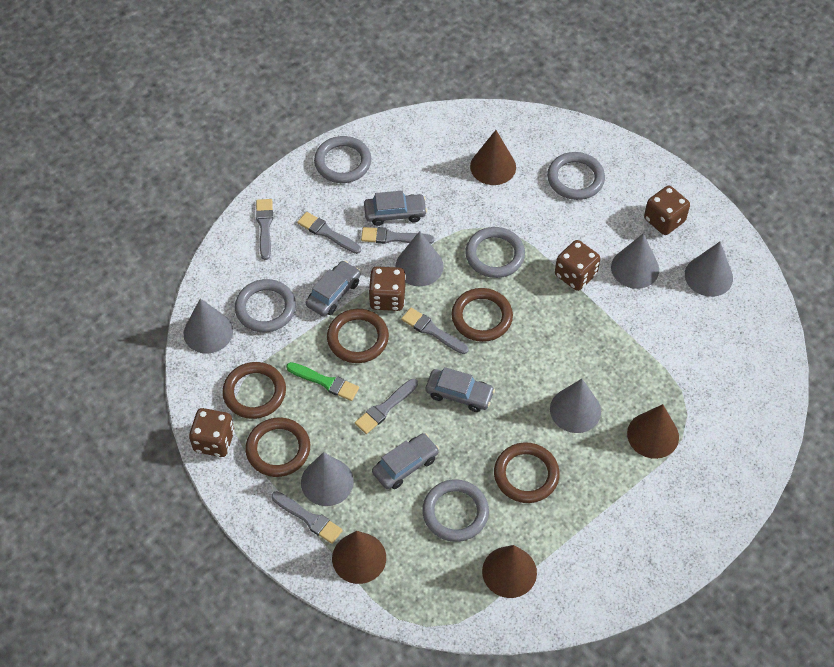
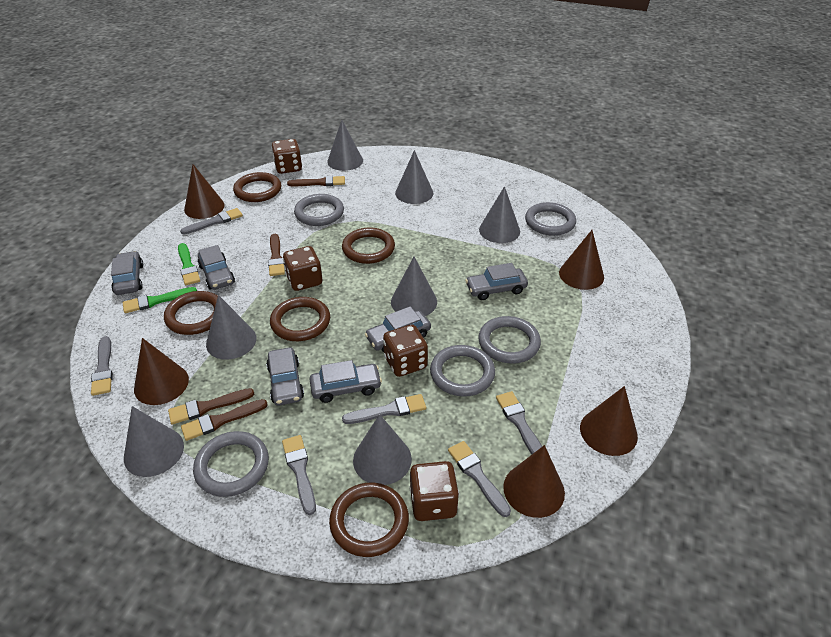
brown brush: none = 0 -> [168,388,254,424] [181,399,268,441] [268,234,285,276] [287,176,345,186] = 4
brown cone: [332,531,386,584] [470,130,516,185] [482,545,537,598] [627,404,679,459] = 4 -> [134,338,189,405] [184,164,225,219] [503,445,565,518] [559,230,604,290] [580,386,638,456] = 5
green brush: [286,362,359,401] = 1 -> [123,287,197,313] [178,243,200,285] = 2
grey car: [306,261,361,316] [364,191,427,226] [372,433,439,489] [426,367,495,412] = 4 -> [111,251,143,295] [198,245,235,290] [266,347,304,406] [309,360,382,403] [365,306,431,352] [465,263,528,300] = 6
grey cone: [184,299,233,354] [301,452,354,506] [395,231,444,286] [550,379,601,433] [611,233,659,289] [685,242,733,297] = 6 -> [124,406,184,477] [206,295,257,360] [327,120,363,171] [353,414,412,485] [391,257,437,316] [395,150,433,204] [479,186,520,243] = 7

